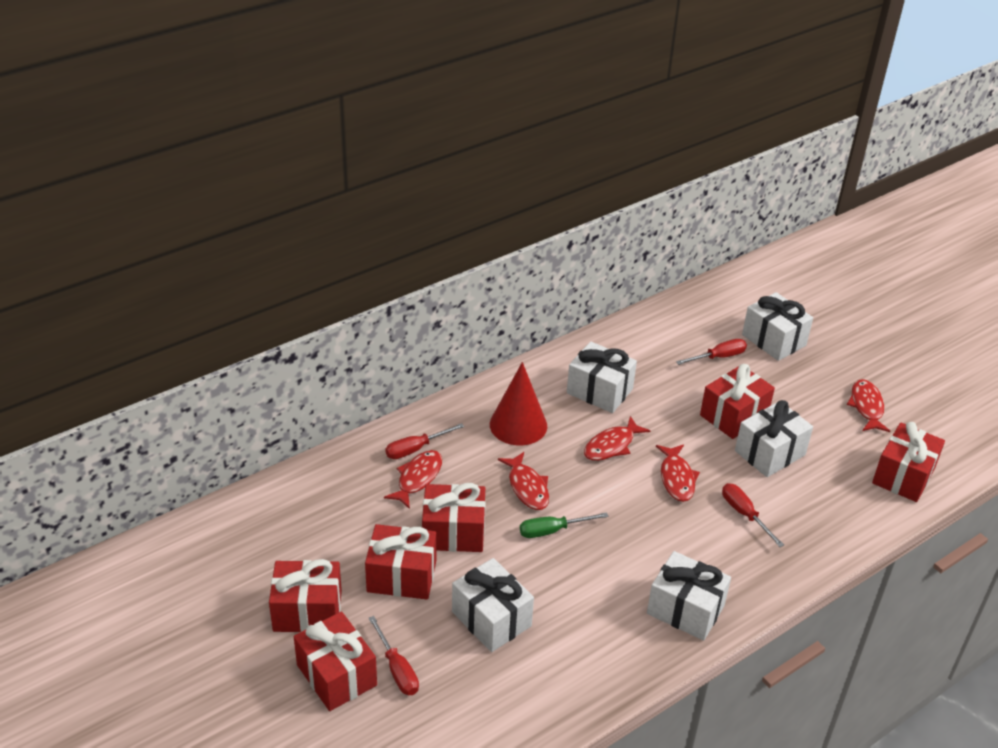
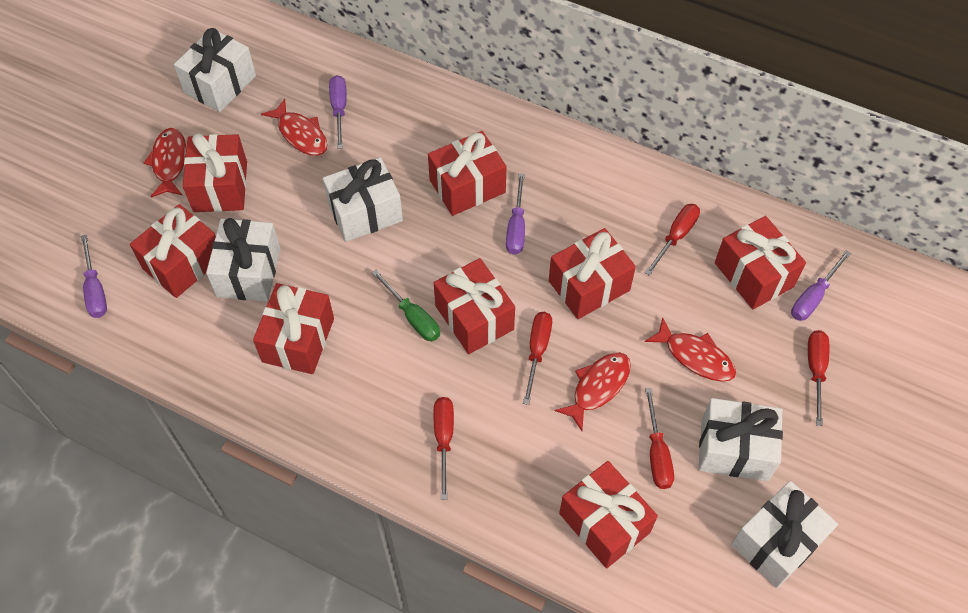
purple screwdriver: none = 0 -> [81,234,107,318] [329,75,347,149] [506,173,525,255] [791,250,851,321] = 4
red cone: [490,362,547,445] = 1 -> none = 0
red fish: [384,450,442,509] [498,452,549,510] [584,416,650,461] [656,444,700,502] [847,379,890,432] = 5 -> [144,128,186,197] [261,98,328,156] [554,352,631,431] [645,317,736,382] = 4
red gift: [269,559,342,632] [294,611,377,711] [365,524,436,599] [422,483,486,552] [700,364,775,439] [872,422,945,502] = 6 -> [130,204,216,298] [183,133,247,212] [253,283,334,374] [428,131,507,216] [434,258,515,354] [549,228,636,319] [559,461,658,568] [715,216,806,309] = 8
red screwdriver: [368,616,419,695] [386,423,464,459] [676,339,747,365] [722,483,784,547] = 4 -> [434,397,454,500] [523,312,552,405] [645,204,700,276] [645,388,674,489] [808,330,829,426] = 5

